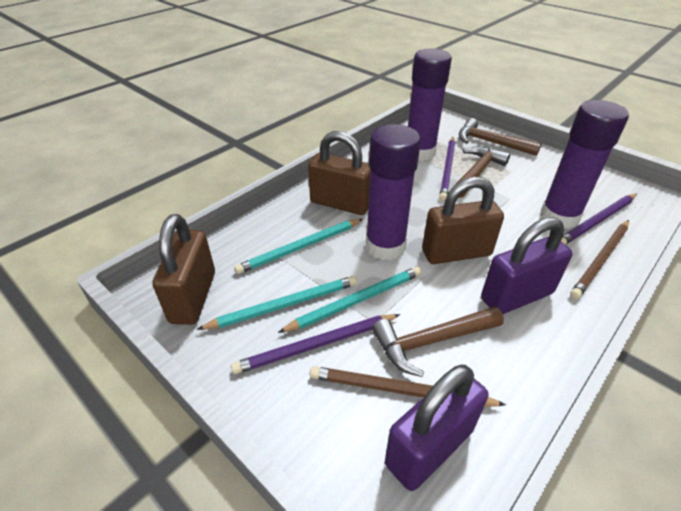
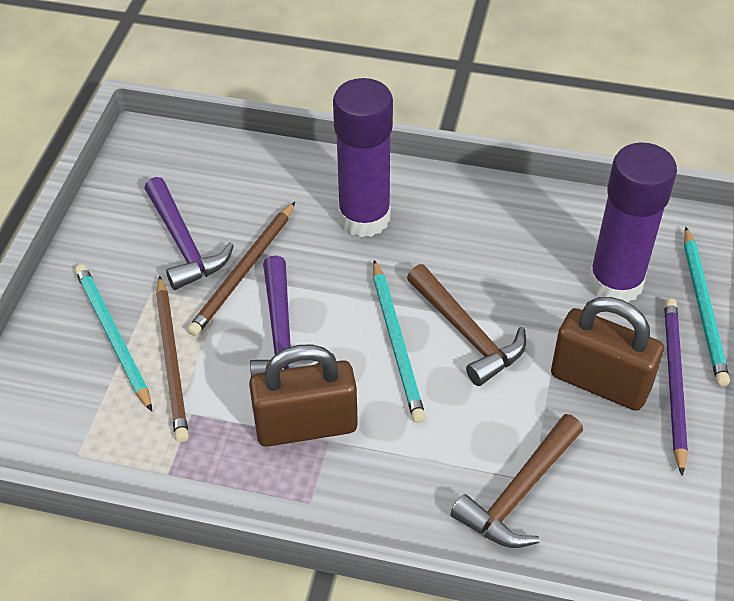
brown hammer: [372,306,504,377] [453,146,510,198] [459,118,542,156] = 3 -> [407,264,526,386] [451,414,583,548] = 2
brown padlock: [152,214,215,325] [308,131,370,215] [422,177,504,264] = 3 -> [249,344,358,447] [551,297,664,411] = 2
purple glue stick: [366,124,421,260] [408,48,452,161] [540,100,629,229] = 3 -> [333,78,393,237] [588,142,677,302] = 2
purple hammer: none = 0 -> [144,177,234,290] [250,256,326,376] = 2
purple padlock: [385,365,488,491] [481,217,572,314] = 2 -> none = 0
purple pencil: [231,314,400,374] [439,137,455,201] [561,194,637,245] = 3 -> [664,298,688,476] = 1

